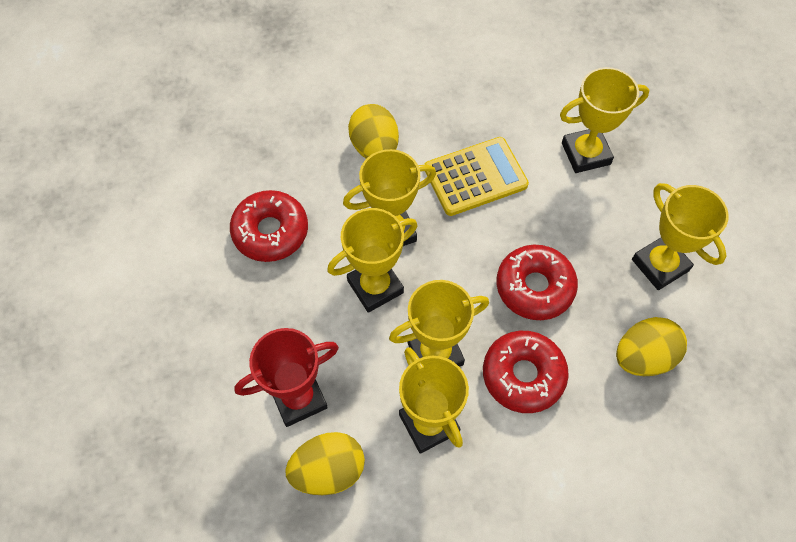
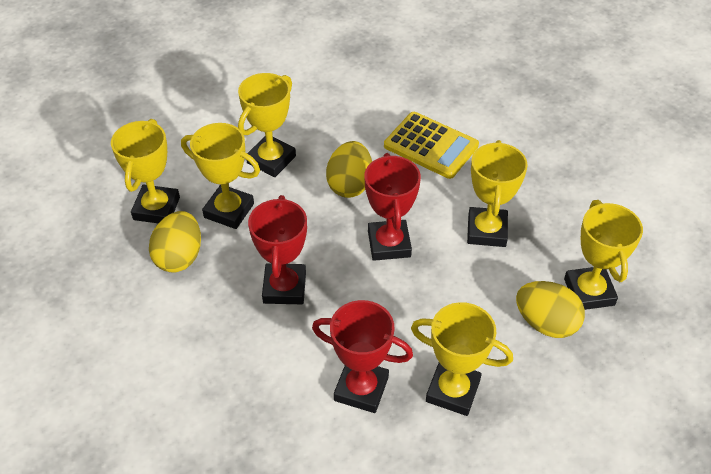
red donut: [230,190,308,262] [483,331,569,413] [496,245,578,320] = 3 -> none = 0
red trophy: [234,328,339,427] = 1 -> [248,195,307,304] [312,300,413,413] [364,153,421,261] = 3

